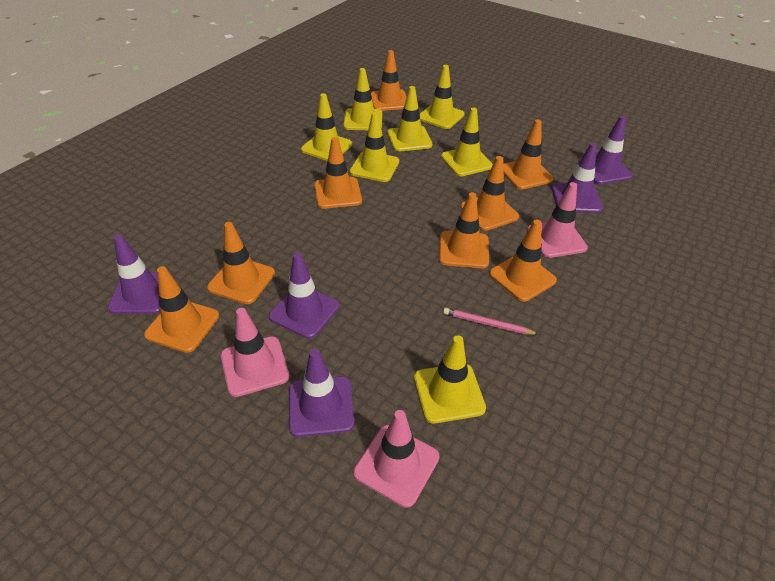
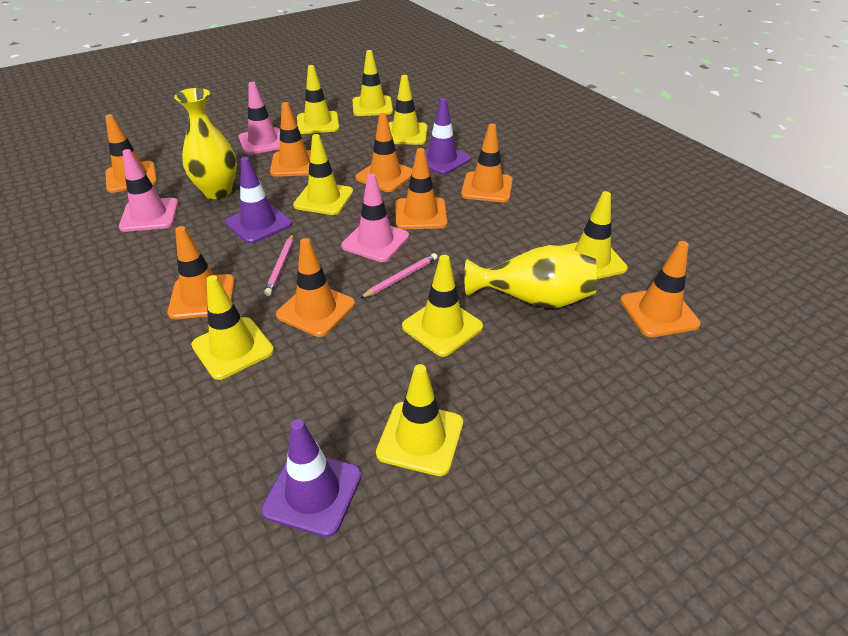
pink pencil: [443,308,539,335] = 1 -> [264,234,294,296] [360,253,438,298] = 2
purple traffic cone: [108,234,174,314] [269,253,340,339] [289,349,354,437] [551,143,603,213] [578,116,633,184] = 5 -> [225,157,292,244] [261,419,362,537] [413,98,471,175] = 3
yellow traffic cone: [301,93,352,161] [343,68,382,130] [350,112,399,182] [387,86,432,152] [414,335,486,424] [420,65,465,129] [441,107,493,176] = 7 -> [191,275,274,380] [293,134,353,215] [297,65,339,134] [353,50,393,116] [376,364,463,476] [389,75,427,145] [402,255,483,357] [562,191,628,279] = 8
yellow vase: none = 0 -> [174,88,237,199] [464,245,597,308] = 2

